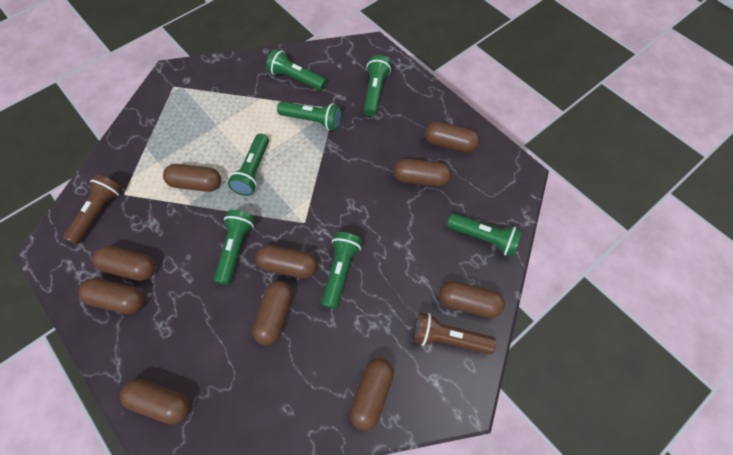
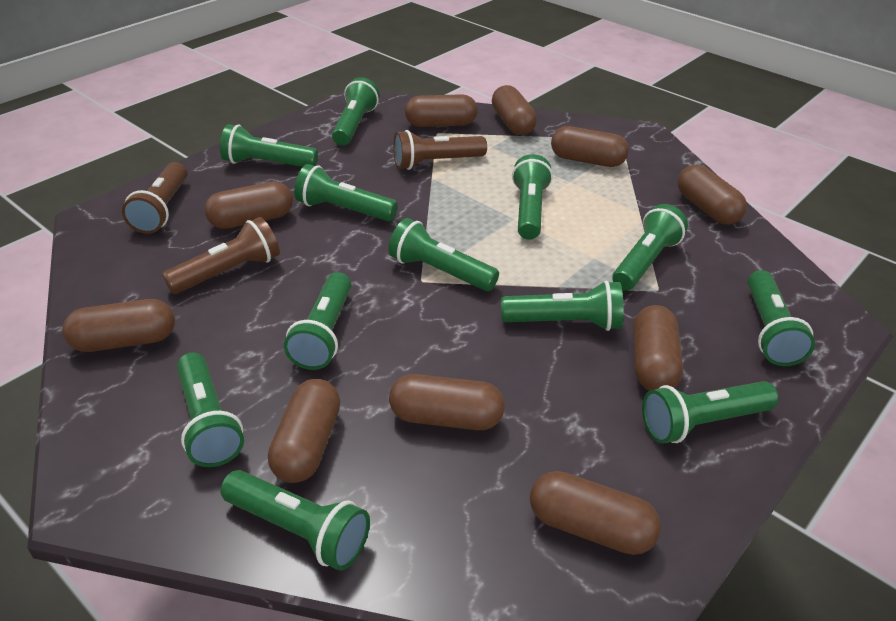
brown flashlight: [63,174,122,244] [413,312,496,354] = 2 -> [122,162,188,234] [162,217,280,294] [393,130,487,170] = 3
green flashlight: [214,210,255,285] [228,134,269,196] [266,49,327,90] [277,101,342,131] [322,232,362,309] [363,55,391,116] [447,213,523,257] = 7 -> [177,352,244,467] [220,124,318,167] [221,470,370,570] [284,272,351,370] [294,164,398,221] [332,77,379,146] [388,218,499,291] [501,280,624,331] [512,154,553,240] [612,204,688,291] [642,381,779,444] [747,270,815,366] = 12

